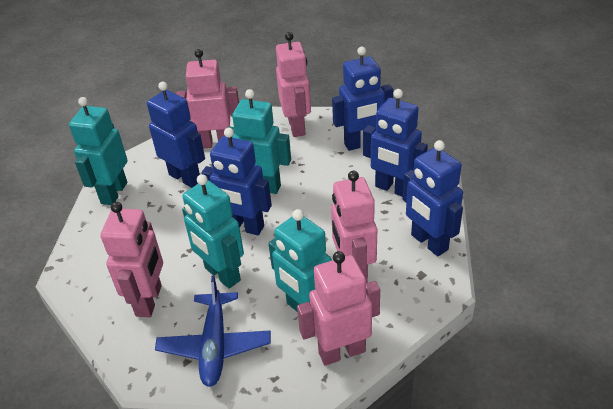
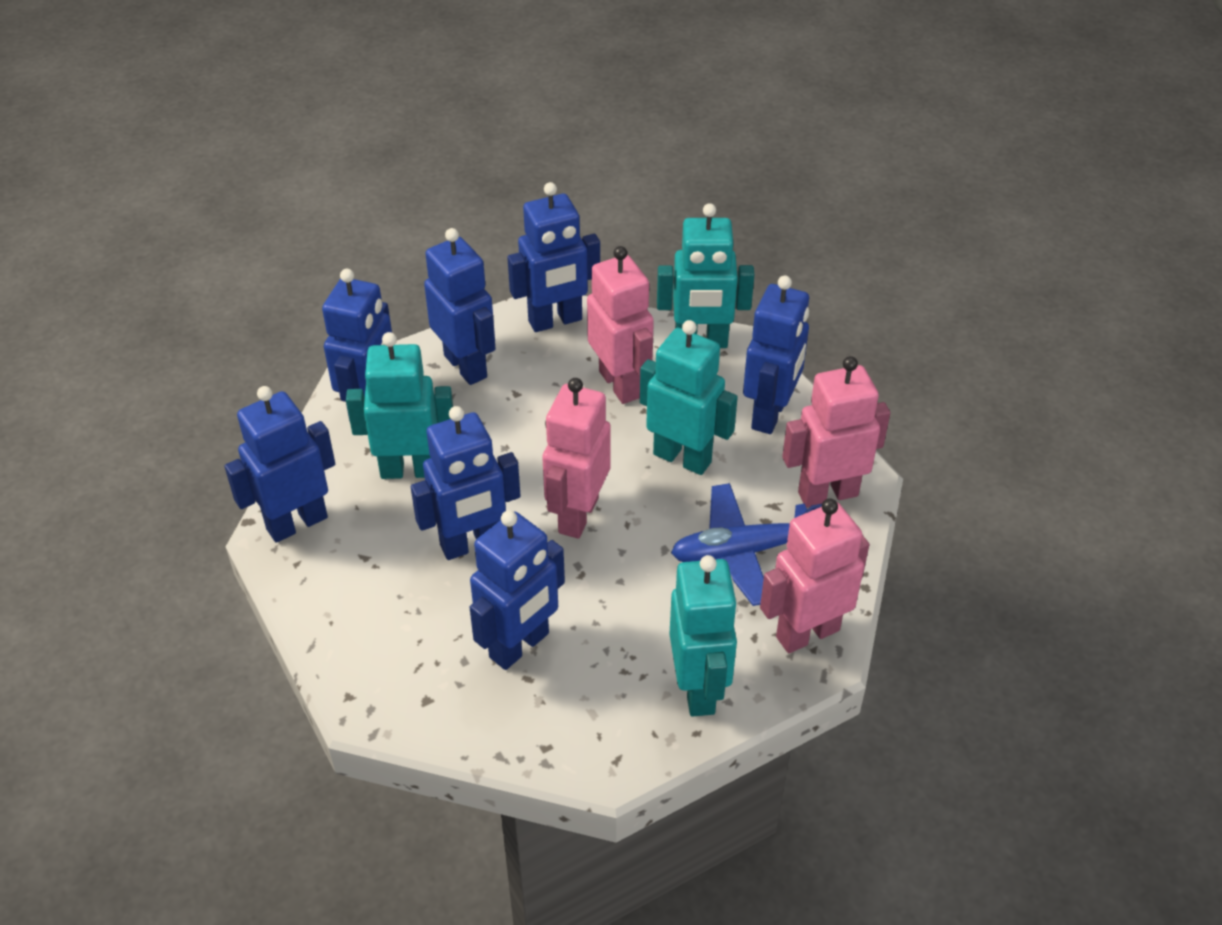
blue robot: [147,82,205,188] [202,128,272,235] [332,47,393,151] [363,89,428,197] [402,140,463,256] = 5 -> [224,386,335,543] [322,269,392,421] [411,406,520,560] [424,228,496,385] [470,510,565,670] [507,182,600,332] [743,276,810,434] = 7
pink robot: [101,202,163,317] [176,49,239,149] [276,32,311,137] [297,251,380,365] [331,171,377,283] = 5 -> [542,378,611,539] [587,246,654,404] [760,498,869,653] [782,356,890,508] = 4

